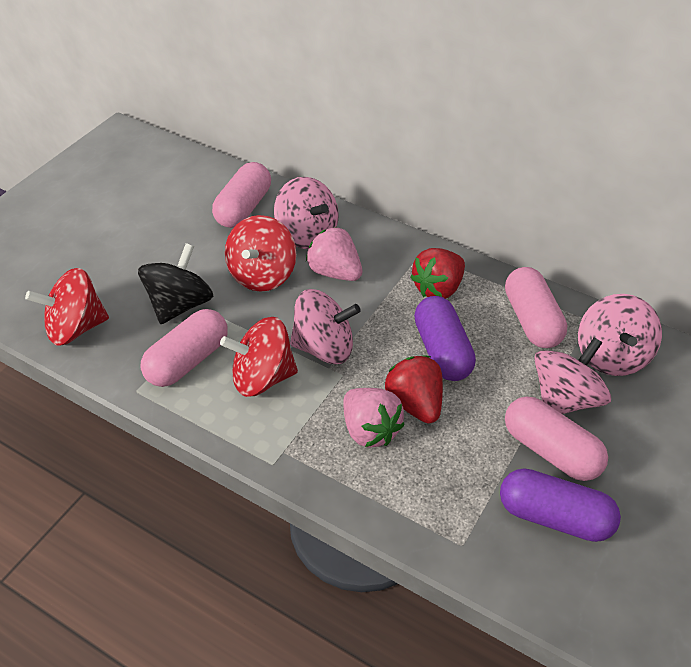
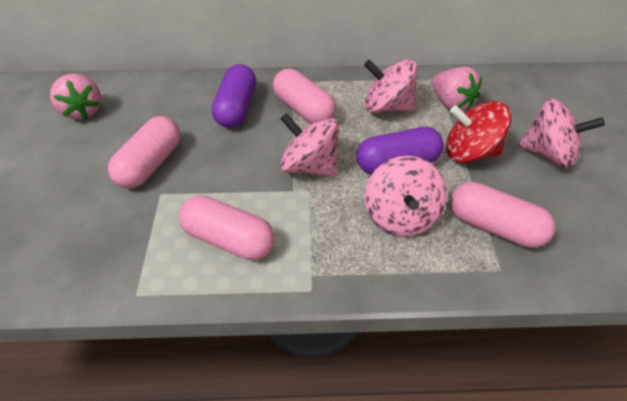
black spinning top: [138,243,213,324] = 1 -> none = 0
red spinning top: [25,268,109,346] [220,317,298,397] [225,215,296,292] = 3 -> [446,101,511,163] = 1
red strawberry: [385,356,443,423] [410,248,465,299] = 2 -> none = 0

